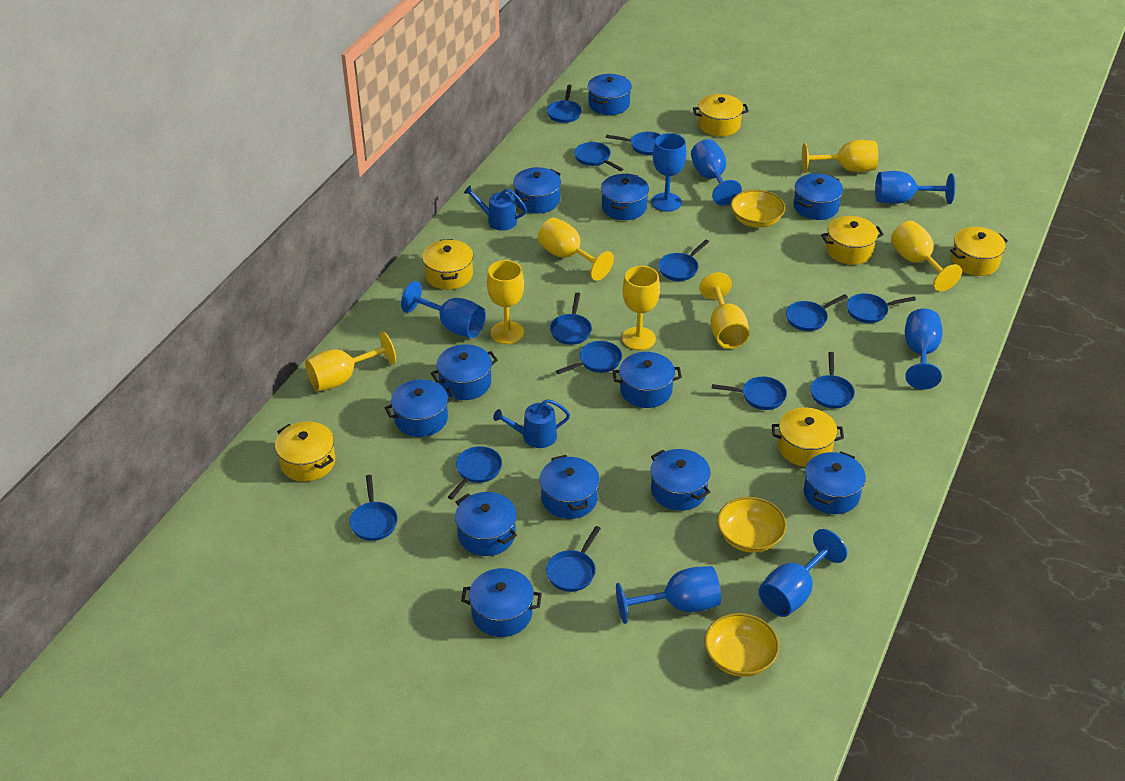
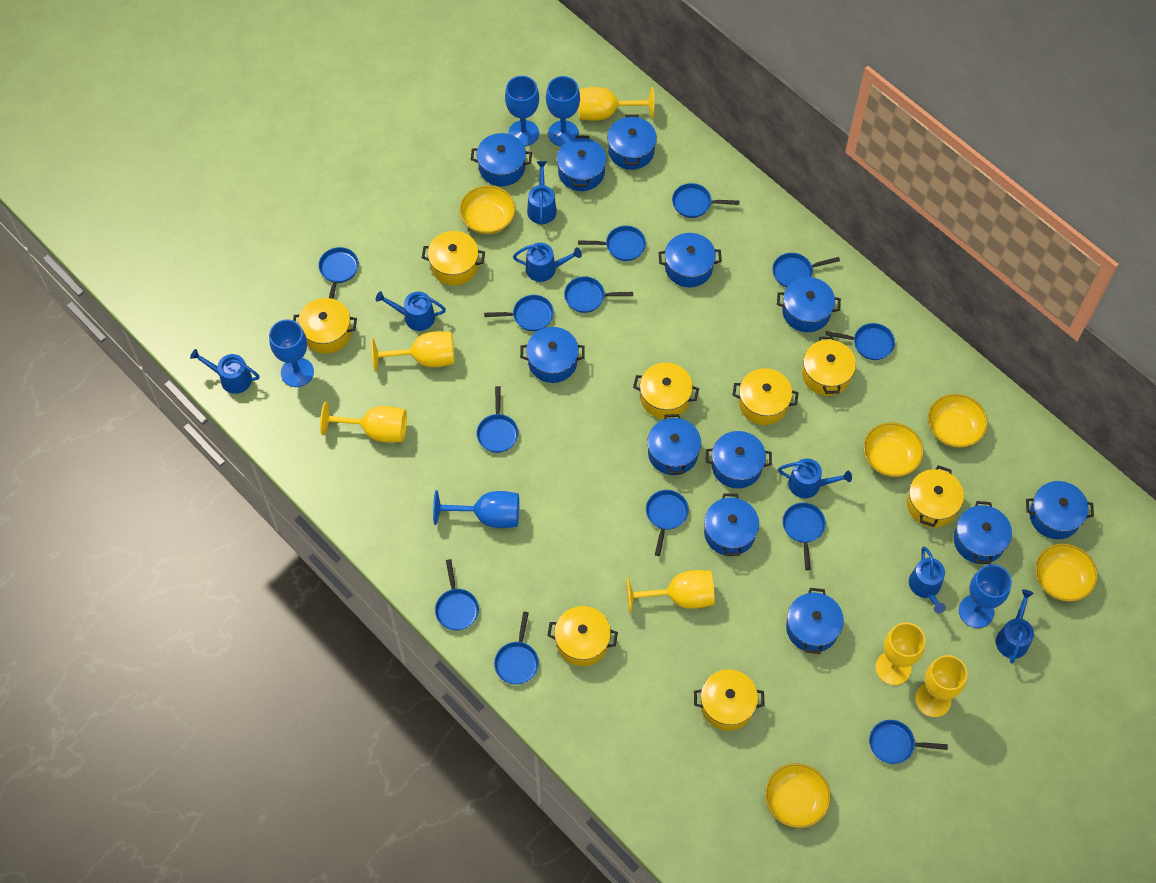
blue goblet: [401,281,486,338] [616,566,721,624] [652,133,686,212] [691,139,742,205] [758,529,847,617] [875,171,955,204] [905,308,943,390] = 7 -> [269,319,314,387] [433,490,519,528] [505,76,539,146] [546,76,580,146] [959,564,1012,628] = 5
blue watering can: [464,185,527,231] [493,399,570,448] = 2 -> [190,349,259,394] [376,291,446,331] [513,243,582,282] [527,161,557,225] [778,458,852,498] [909,547,946,613] [996,589,1034,664] = 7
yellow bowl: [704,613,779,677] [717,497,787,553] [731,190,785,228] = 3 -> [459,185,516,234] [765,763,831,828] [863,422,924,477] [928,394,988,448] [1035,544,1098,602] = 5
yellow goblet: [305,332,396,392] [487,260,524,344] [538,218,614,281] [622,266,660,350] [699,272,750,349] [802,140,878,173] [891,221,962,292] = 7 -> [320,402,407,443] [371,331,455,372] [579,87,654,121] [626,570,715,613] [875,623,925,685] [915,655,967,717] = 6
yellow pot: [275,421,335,482] [422,239,473,290] [693,94,749,136] [772,407,844,467] [821,216,884,265] [950,227,1008,276] = 6 -> [293,298,357,354] [422,231,485,286] [547,606,618,666] [633,363,699,419] [694,669,765,731] [732,368,799,425] [802,336,856,396] [907,465,964,527] = 8

